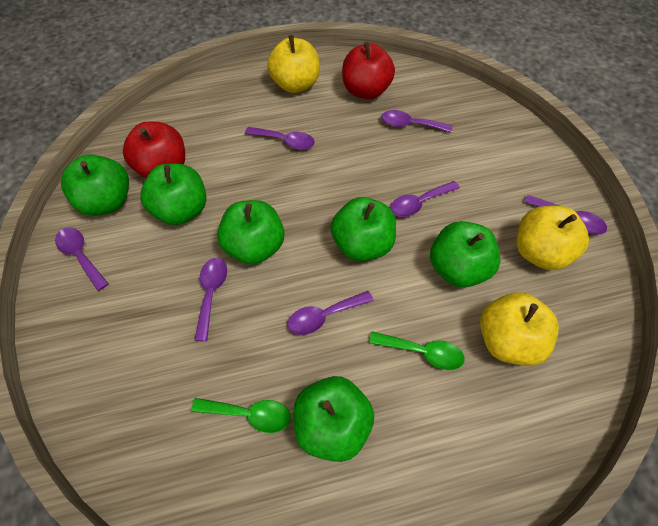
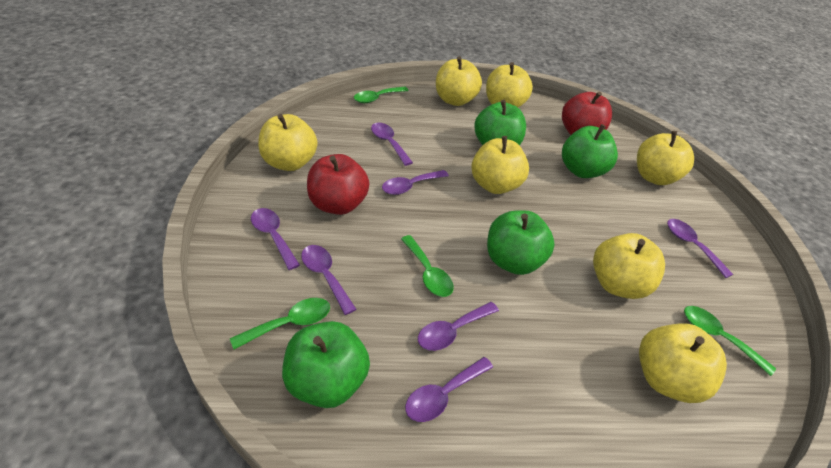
green apple: [61,154,129,216] [140,163,206,225] [217,200,285,265] [293,376,374,462] [331,197,396,261] [430,221,501,288] = 6 -> [282,321,370,408] [474,100,526,145] [487,210,555,275] [562,124,618,178] = 4
green spoon: [191,398,291,433] [369,331,465,370] = 2 -> [230,298,330,349] [354,86,409,103] [401,235,454,297] [684,306,776,376] = 4
yellow apple: [267,35,320,93] [480,292,559,366] [517,206,589,270] = 3 -> [258,114,317,171] [436,56,482,106] [471,136,529,194] [486,62,533,107] [593,233,665,299] [637,131,694,185] [639,323,727,403] = 7

